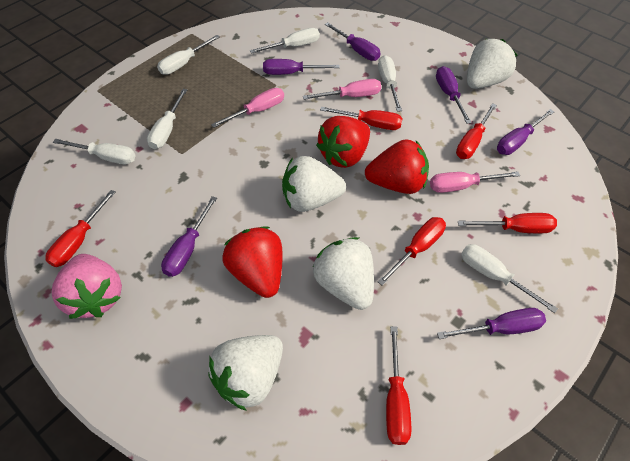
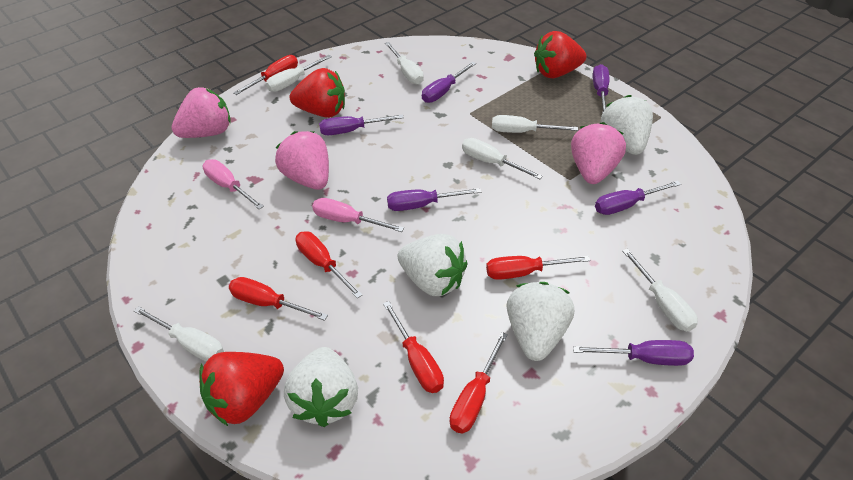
pink screwdriver: [211,88,284,128] [303,79,381,100] [430,171,520,193] = 3 -> [203,159,264,209] [312,198,404,232] = 2
pink strawberry: [52,254,122,319] = 1 -> [172,87,231,138] [275,131,329,190] [571,122,626,184] = 3

